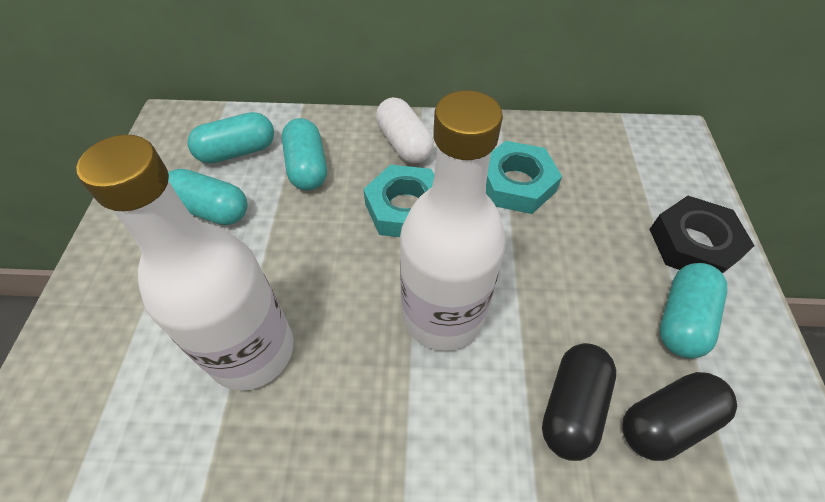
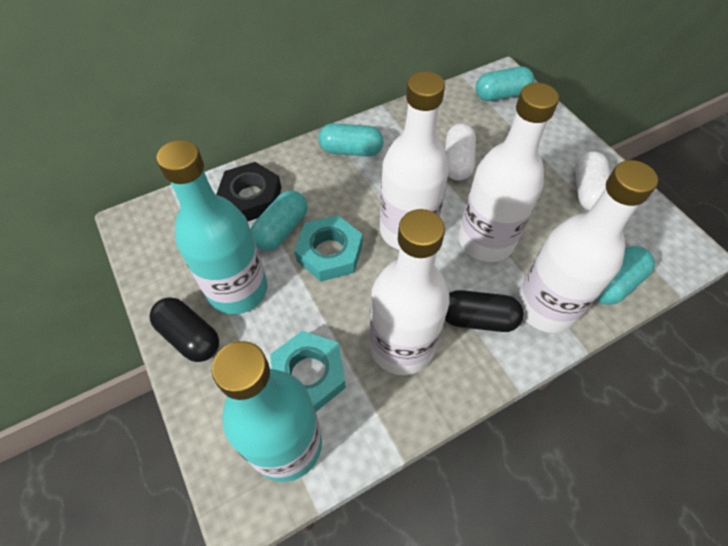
turquoise bottle: none = 0 -> [156,140,267,315] [212,341,322,482] = 2
white bottle: [76,134,293,391] [400,90,506,351] = 2 -> [369,209,450,375] [380,71,449,250] [458,83,559,262] [516,160,658,333] = 4
white capsule: [376,97,434,164] = 1 -> [445,123,476,181] [575,151,610,211] = 2

